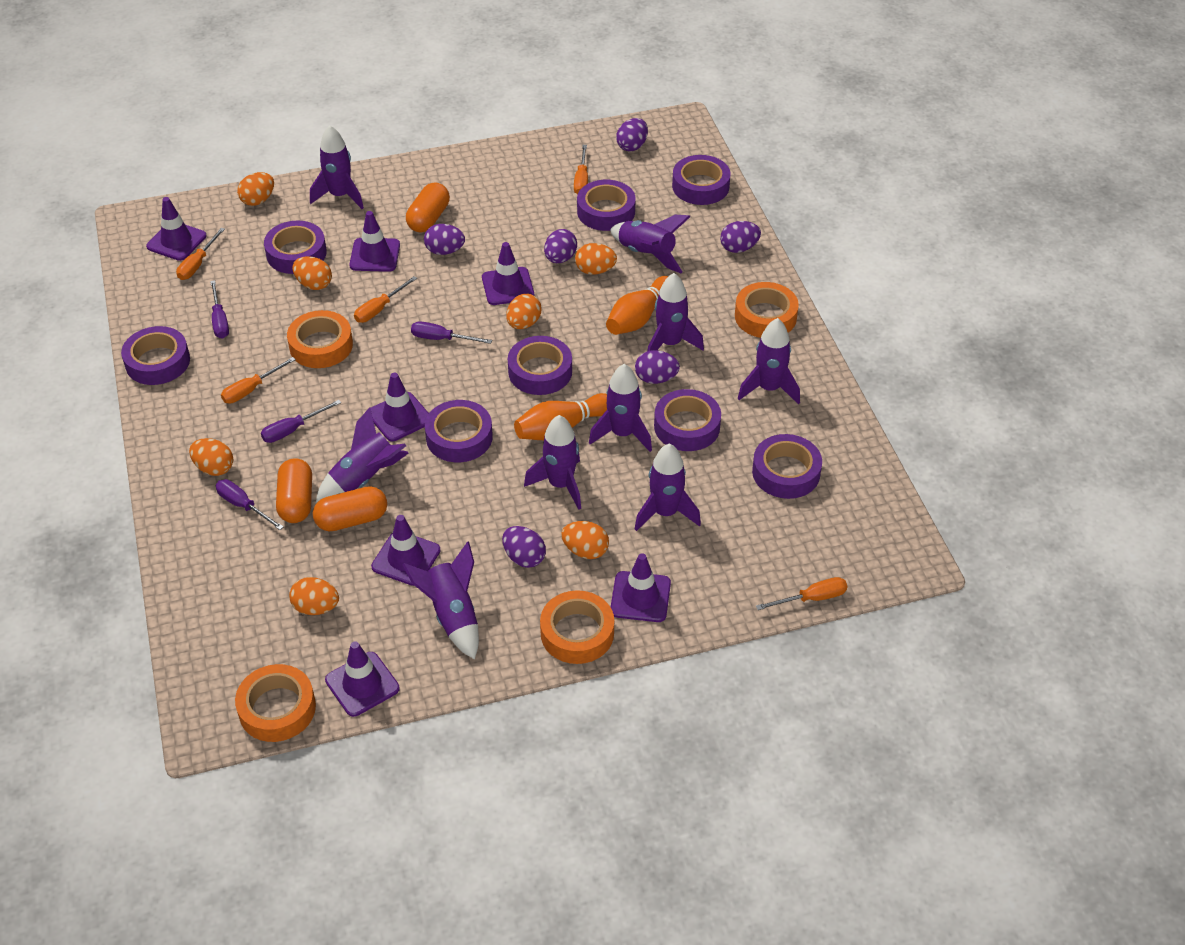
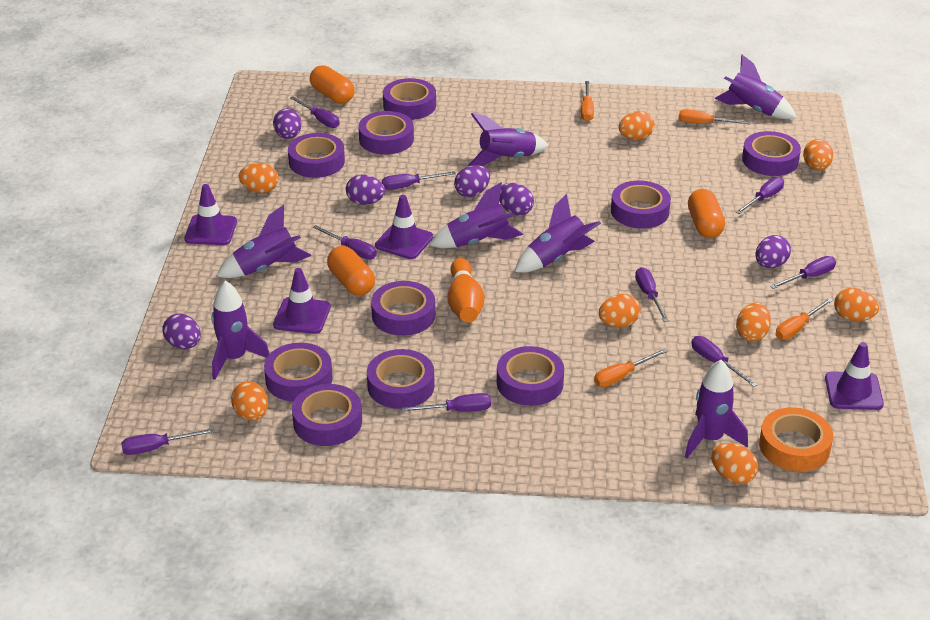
orange bowling pin: [514,393,607,440] [606,276,668,335] = 2 -> [448,258,484,322] = 1
orange egg: [189,438,234,476] [237,172,274,206] [289,577,339,615] [292,256,332,290] [506,294,541,329] [561,521,609,559] [575,243,617,275] = 7 -> [231,381,268,421] [238,163,278,193] [599,294,641,327] [619,111,654,140] [711,443,758,484] [736,303,771,341] [803,139,833,170] [834,288,879,321] = 8
orange screwdriver: [176,228,225,280] [221,357,296,403] [354,276,417,323] [574,145,588,194] [756,577,847,610] = 5 -> [581,81,594,121] [594,349,667,387] [679,109,750,124] [776,298,833,340] = 4
orange tape: [235,664,316,742] [287,310,353,368] [540,590,614,664] [735,282,799,338] = 4 -> [759,407,833,471] = 1
purple rocket: [310,125,364,209] [316,407,408,503] [402,541,479,659] [524,415,581,510] [589,364,652,452] [610,215,690,273] [635,443,701,531] [647,273,704,351] [738,318,800,405] = 9 -> [211,281,269,380] [216,205,312,278] [429,182,523,248] [468,113,549,166] [515,194,601,273] [685,360,748,458] [715,54,797,119] = 7
purple screwdriver: [210,280,229,338] [216,479,284,530] [261,400,341,443] [411,321,492,344] = 4 -> [121,428,215,455] [290,96,340,128] [313,225,377,259] [382,171,456,190] [401,393,491,412] [635,267,669,322] [691,336,758,387] [736,177,784,214] [770,256,836,289] = 9
purple tape: [121,326,190,385] [264,221,327,274] [425,400,493,462] [508,336,572,395] [577,180,635,231] [654,389,721,451] [672,155,730,205] [752,434,822,499] = 8 -> [264,343,333,402] [288,133,345,178] [292,384,362,446] [358,111,414,155] [367,349,435,409] [371,281,435,336] [383,78,436,120] [497,346,564,406] [611,180,671,229] [742,131,801,176] = 10
purple traffic cone: [146,197,206,261] [325,642,400,717] [349,211,400,272] [370,373,429,441] [371,515,441,586] [482,242,534,305] [611,553,671,622] = 7 -> [184,184,237,245] [273,268,331,334] [375,195,433,259] [825,342,884,410] = 4

